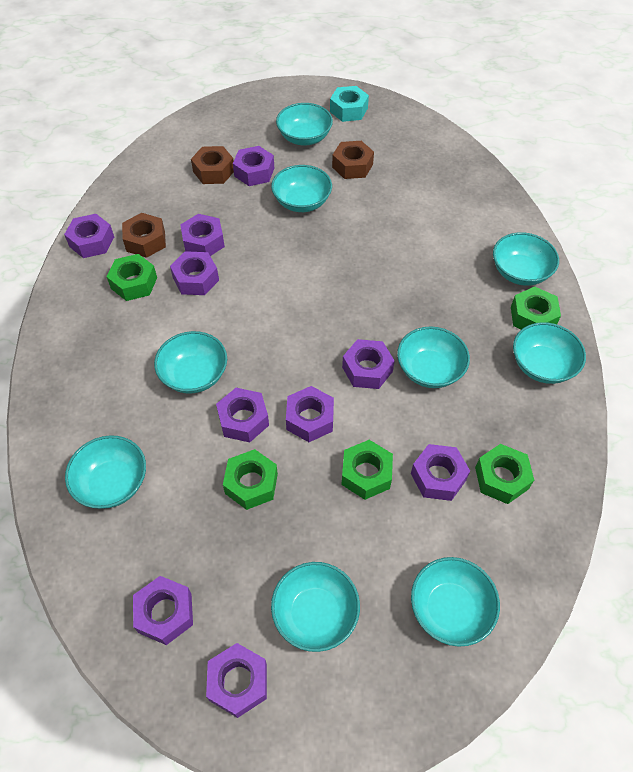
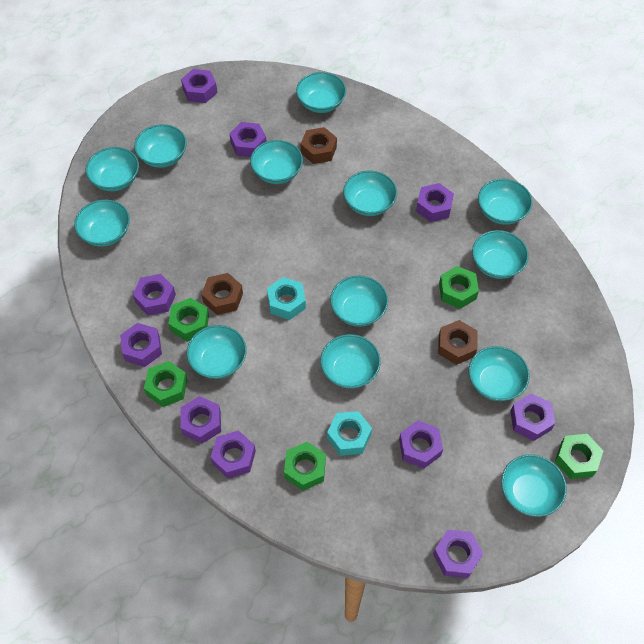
turquoise bowl: [65,435,146,509] [154,331,227,394] [271,165,332,212] [271,562,360,652] [276,103,333,146] [397,326,470,388] [411,557,500,647] [493,232,559,286] [513,322,586,384] = 9 -> [74,200,130,247] [86,147,139,191] [134,124,187,168] [187,325,247,379] [250,140,303,184] [296,72,346,113] [320,334,381,389] [330,275,388,327] [343,170,397,216] [469,346,530,401] [472,230,529,279] [478,179,533,225] [501,454,567,517] = 13
turquoise nut: [330,86,369,122] = 1 -> [267,277,306,320] [327,411,372,456] = 2

